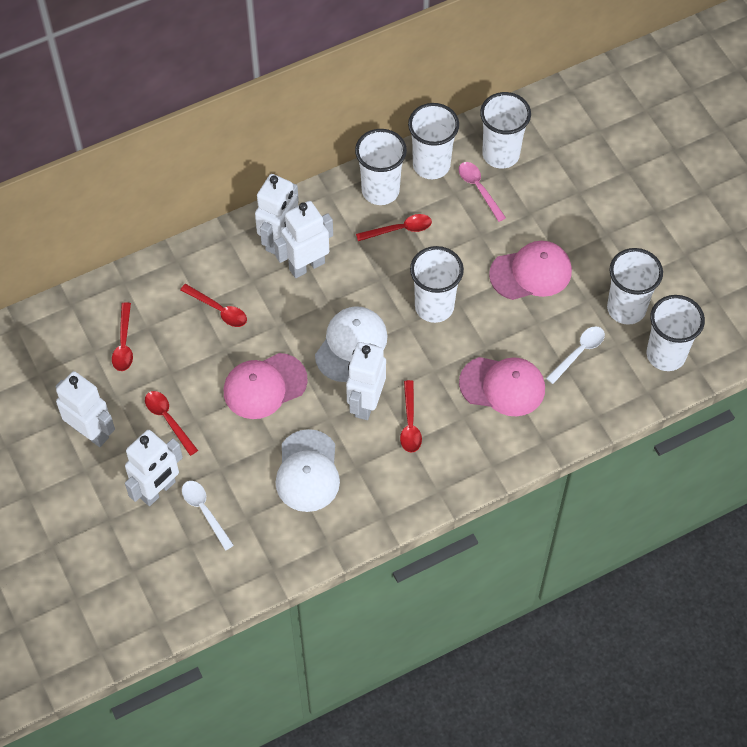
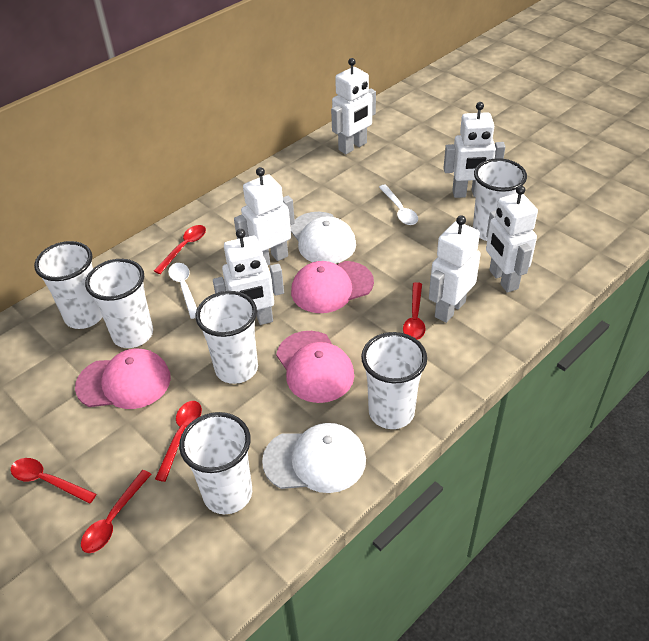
pink spoon: [459,162,506,222] = 1 -> none = 0
white robot: [56,371,115,447] [125,430,183,506] [255,174,299,255] [274,201,333,278] [346,342,386,420] = 5 -> [213,229,284,325] [234,167,295,265] [331,58,376,154] [429,215,481,323] [444,102,505,198] [486,185,538,293] = 6

